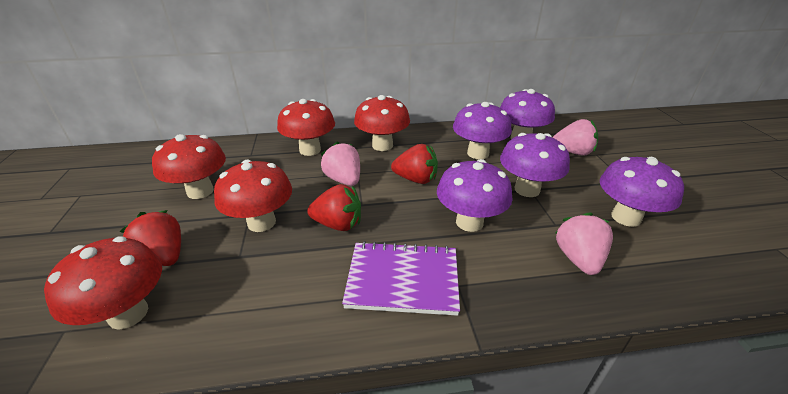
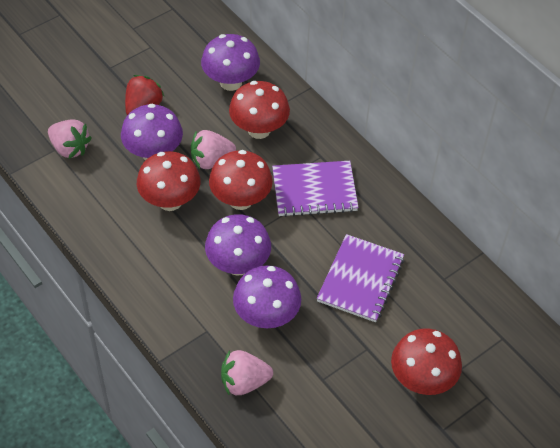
purple mushroom: [437,159,513,232] [453,102,512,159] [500,89,555,139] [500,133,570,197] [600,157,684,227] = 5 -> [121,104,183,161] [201,34,260,91] [205,214,271,276] [233,265,301,328] = 4
purple notebook: [342,241,460,316] = 1 -> [272,161,359,217] [317,234,404,322] = 2
red mushroom: [44,236,162,330] [152,134,226,199] [214,160,292,232] [277,99,335,156] [354,95,410,151] = 5 -> [137,151,200,211] [209,150,273,210] [229,81,290,139] [391,328,462,395] = 4
red strawberry: [119,210,181,266] [307,184,361,231] [391,144,438,184] = 3 -> [125,75,164,115] = 1

